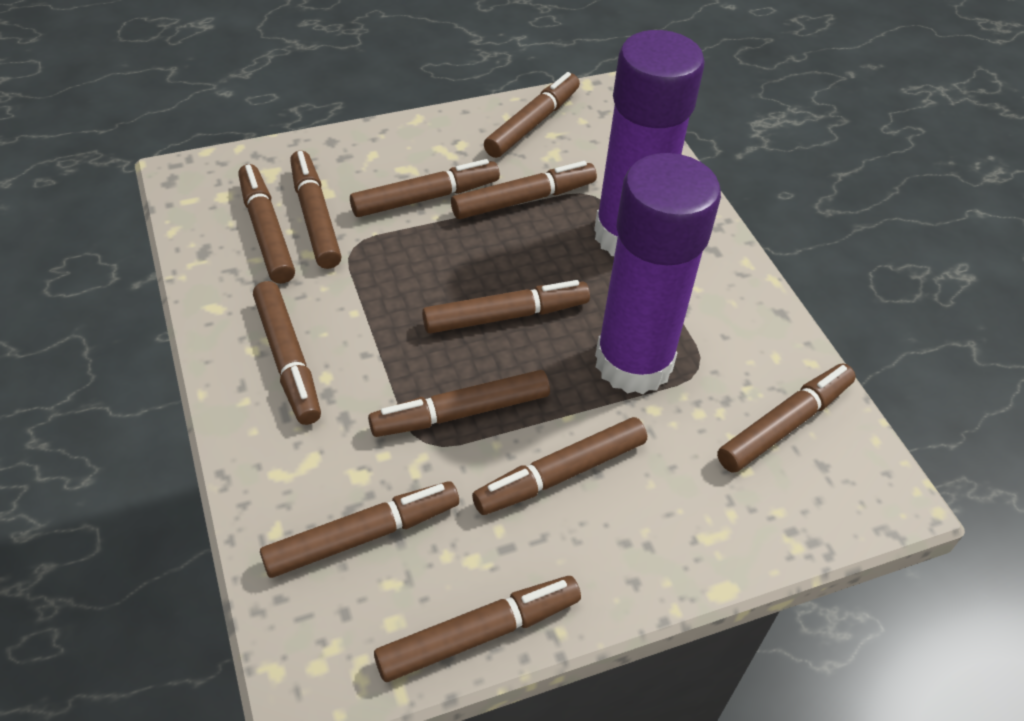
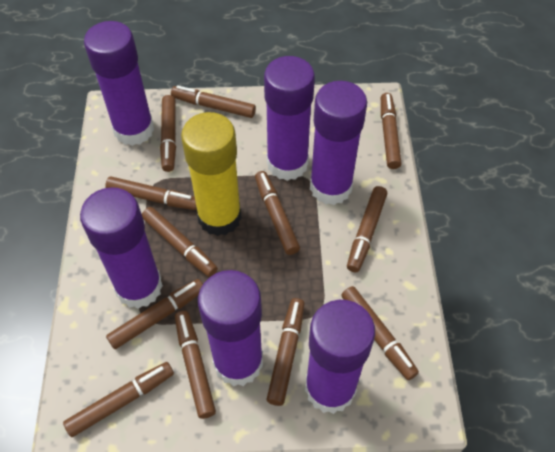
purple glue stick: [594,30,705,256] [595,153,721,394] = 2 -> [80,187,163,309] [84,21,154,146] [198,270,263,386] [264,56,315,181] [305,300,375,414] [310,81,367,205] = 6
yellow glue stick: none = 0 -> [181,112,242,236] = 1

